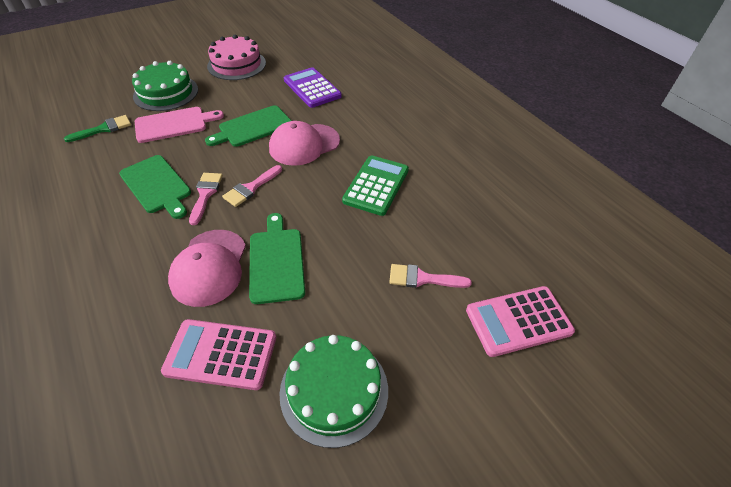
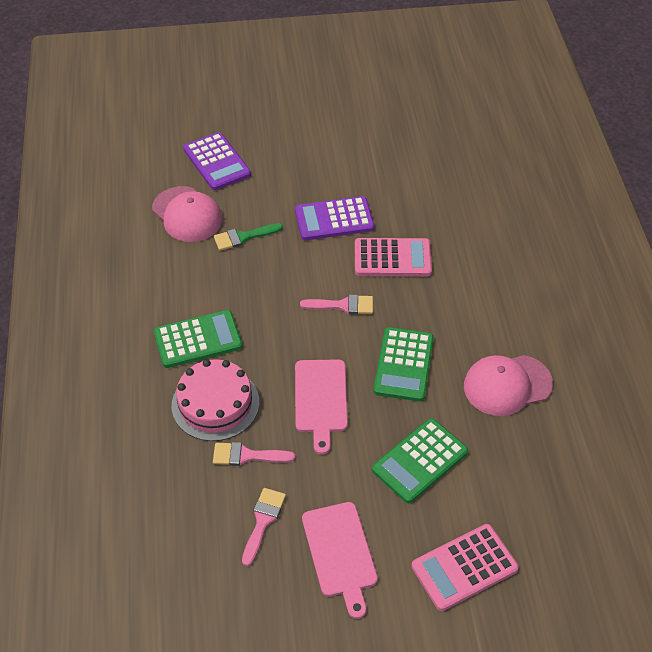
green cake: [132,61,198,111] [279,335,388,448] = 2 -> none = 0
green calculator: [342,155,409,216] = 1 -> [154,310,242,368] [372,418,468,503] [374,327,434,402] = 3
green cutting board: [119,155,191,219] [205,105,291,147] [249,213,305,304] = 3 -> none = 0
pink cutting board: [135,107,224,143] = 1 -> [295,359,348,455] [302,502,378,619] = 2
purple calculator: [284,67,342,108] = 1 -> [183,132,251,190] [295,196,374,240] = 2

